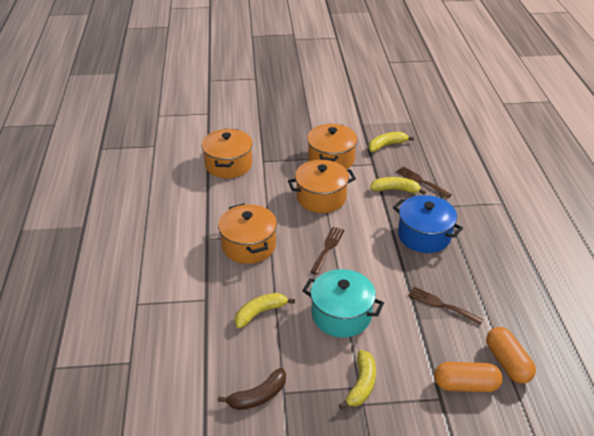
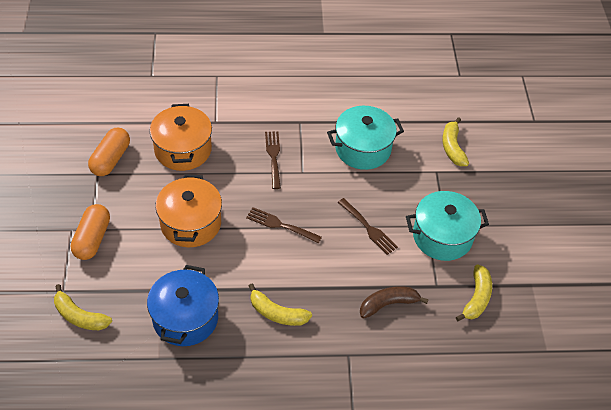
orange pot: [201,129,253,178] [218,203,277,264] [288,160,356,213] [307,124,358,170] = 4 -> [150,104,212,171] [155,174,222,247] = 2
turquoise pot: [302,269,384,338] = 1 -> [327,106,404,170] [406,191,489,261] = 2

